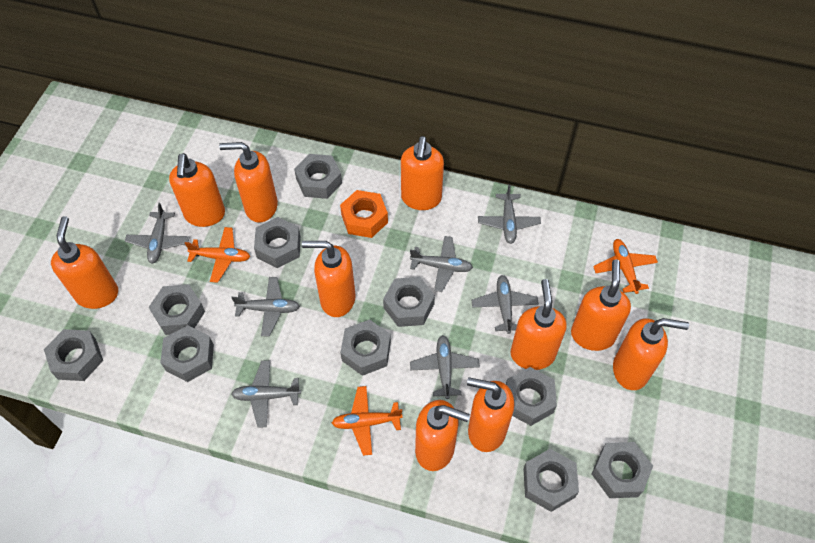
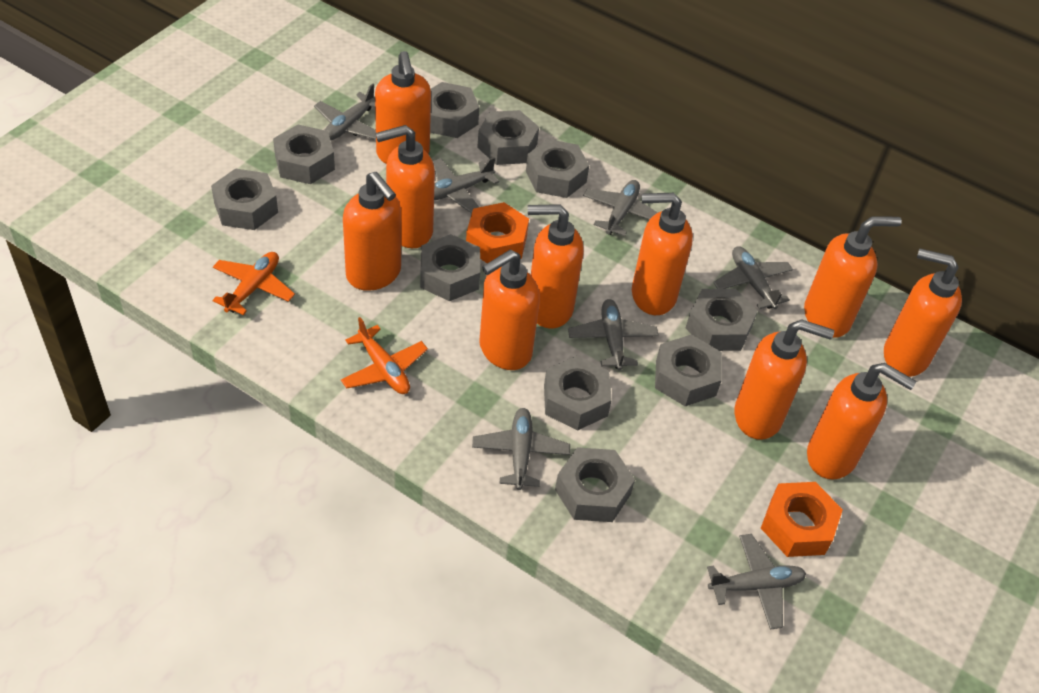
orange nut: [340,190,388,238] = 1 -> [466,202,529,263] [761,482,843,557] = 2
orange plane: [185,227,250,283] [332,386,403,456] [593,239,658,294] = 3 -> [212,252,295,315] [341,317,428,394] = 2

